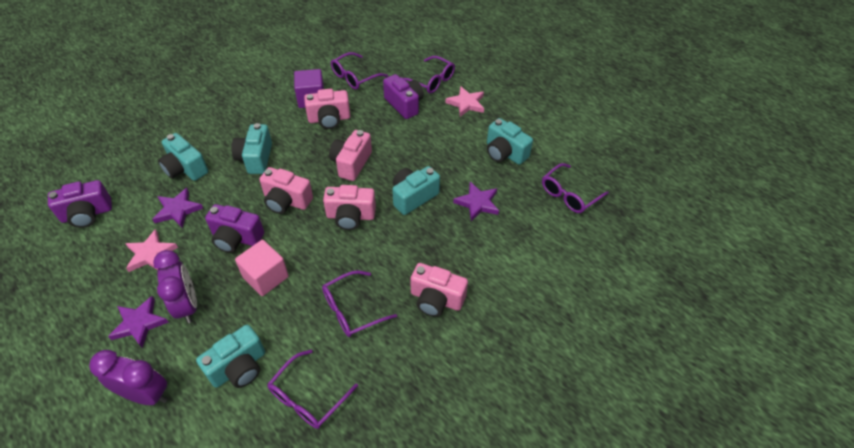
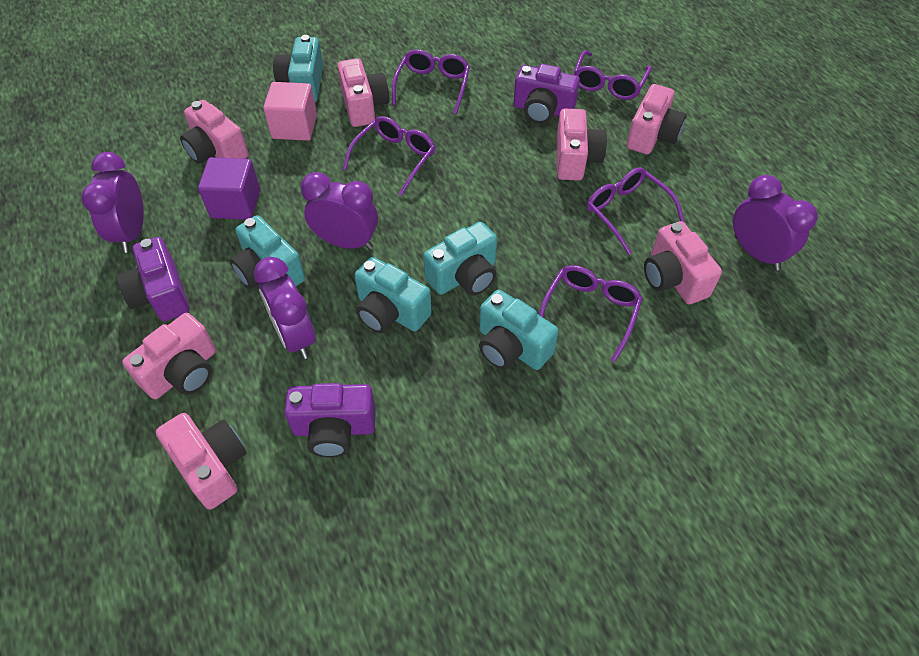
pink camera: [259,167,313,214] [304,88,350,129] [323,185,376,230] [329,130,372,181] [411,263,468,317] = 5 -> [122,313,216,399] [156,413,246,510] [180,100,248,164] [337,58,390,127] [556,109,607,181] [627,84,687,154] [644,221,722,304] = 7
pink star: [125,229,178,272] [445,86,484,117] = 2 -> none = 0
purple clock: [89,350,168,405] [153,250,197,323] = 2 -> [81,152,144,253] [254,257,315,359] [301,172,378,250] [733,175,818,271] = 4
purple star: [108,296,169,348] [152,188,203,228] [453,182,499,221] = 3 -> none = 0

